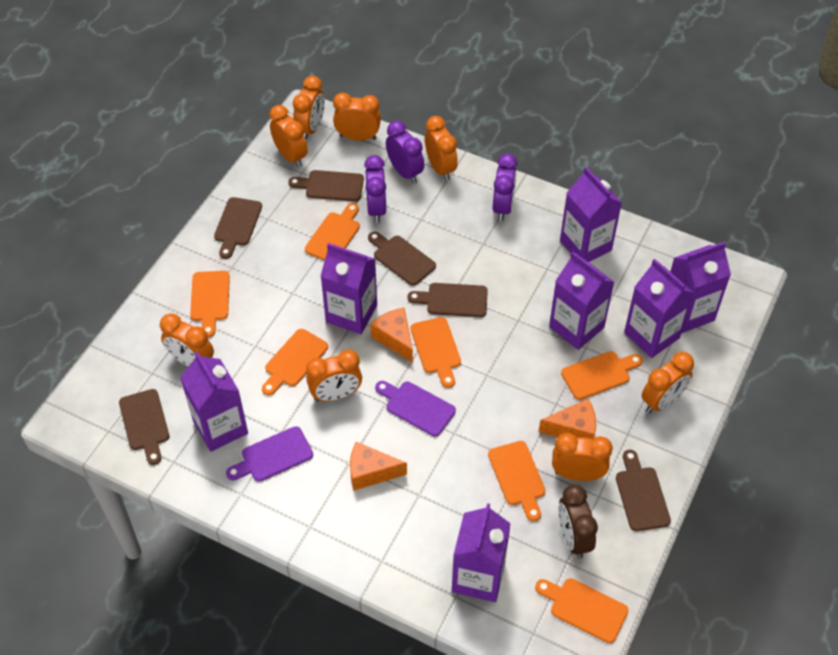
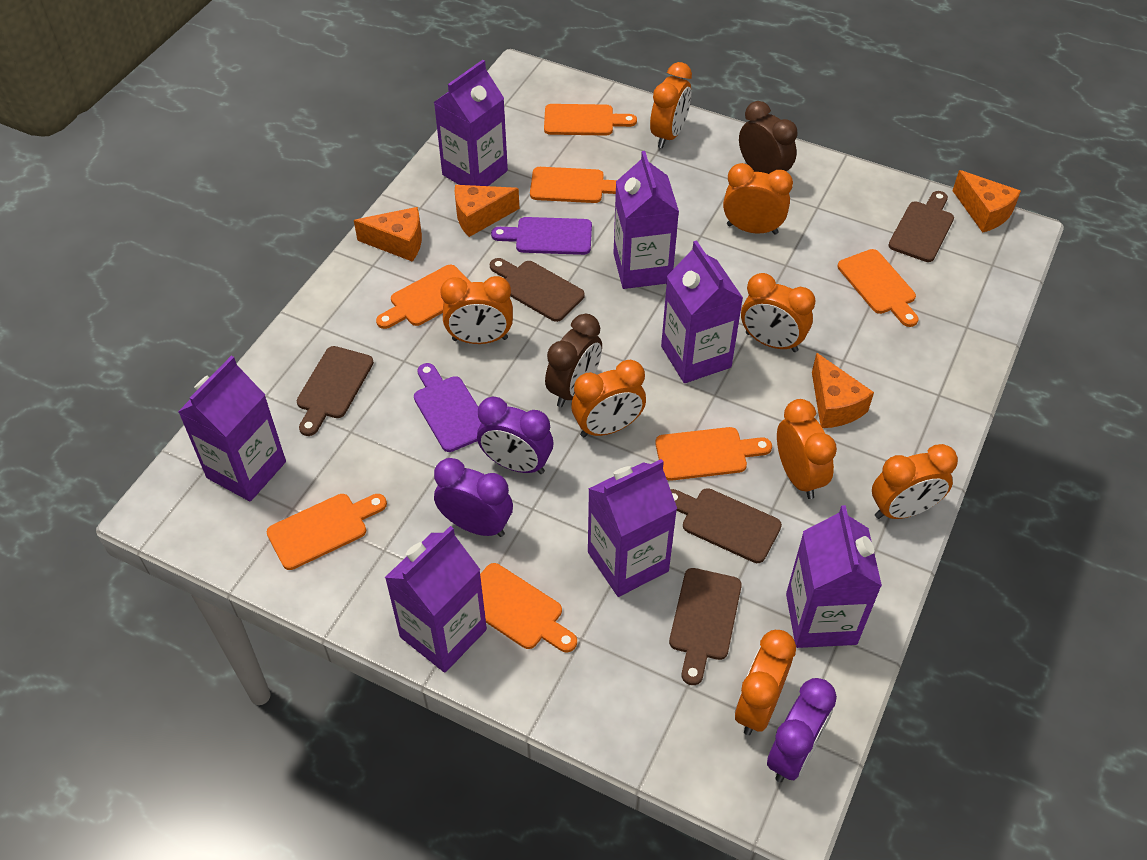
brown clock: [558,484,598,559] = 1 -> [545,314,602,407] [739,101,798,174] = 2
brown cutting board: [119,389,169,465] [214,197,262,259] [288,170,364,201] [368,231,436,286] [407,283,488,317] [616,450,671,531] = 6 -> [297,346,374,436] [490,258,585,322] [669,568,742,685] [670,488,782,563] [888,191,954,262] = 5
orange cheese: [350,442,407,491] [371,308,413,363] [539,399,596,439] = 3 -> [354,207,422,262] [454,185,520,237] [812,353,874,428] [952,170,1021,233] = 4

